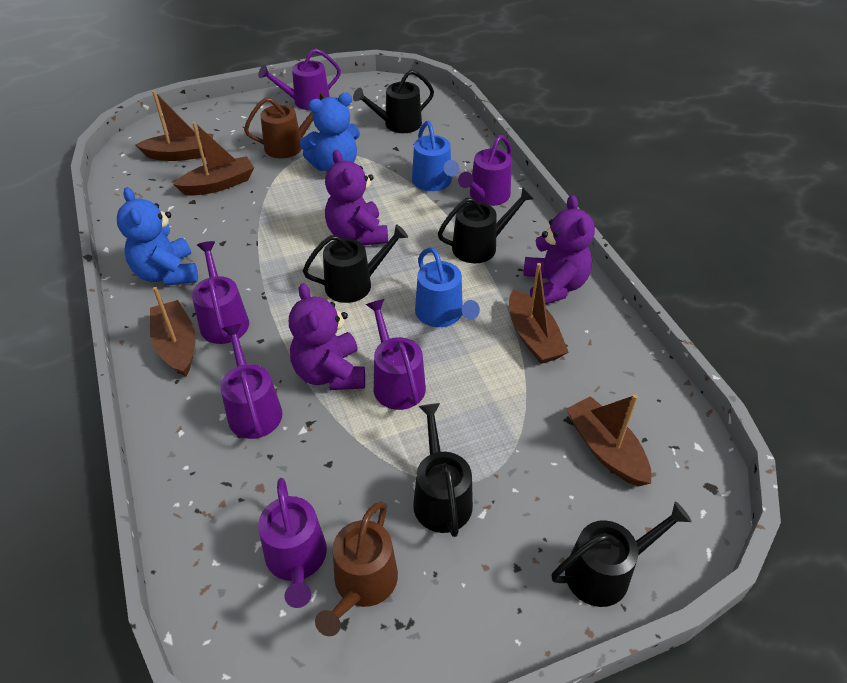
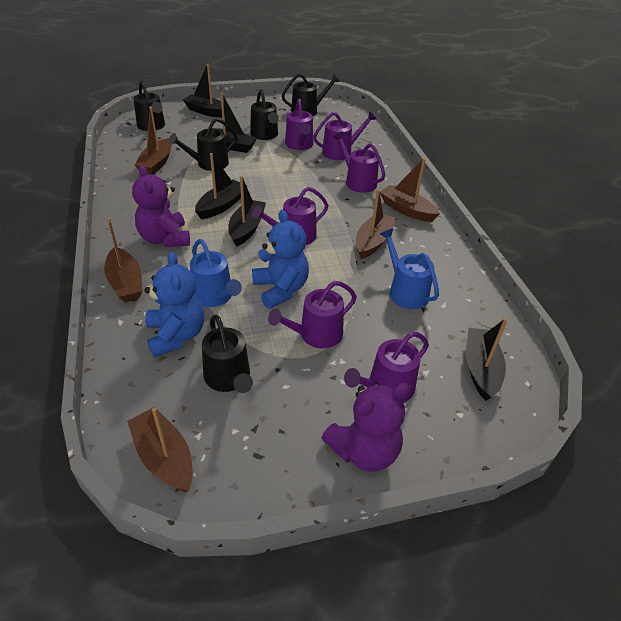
black boat: none = 0 -> [183,64,225,118] [195,153,247,220] [203,93,257,153] [229,176,266,247] [466,318,508,401] = 5
brown watering can: [244,92,326,158] [315,501,398,636] = 2 -> none = 0
purple teddy bear: [289,283,365,390] [325,149,388,245] [523,195,595,304] = 3 -> [132,165,190,247] [322,383,410,472] = 2

